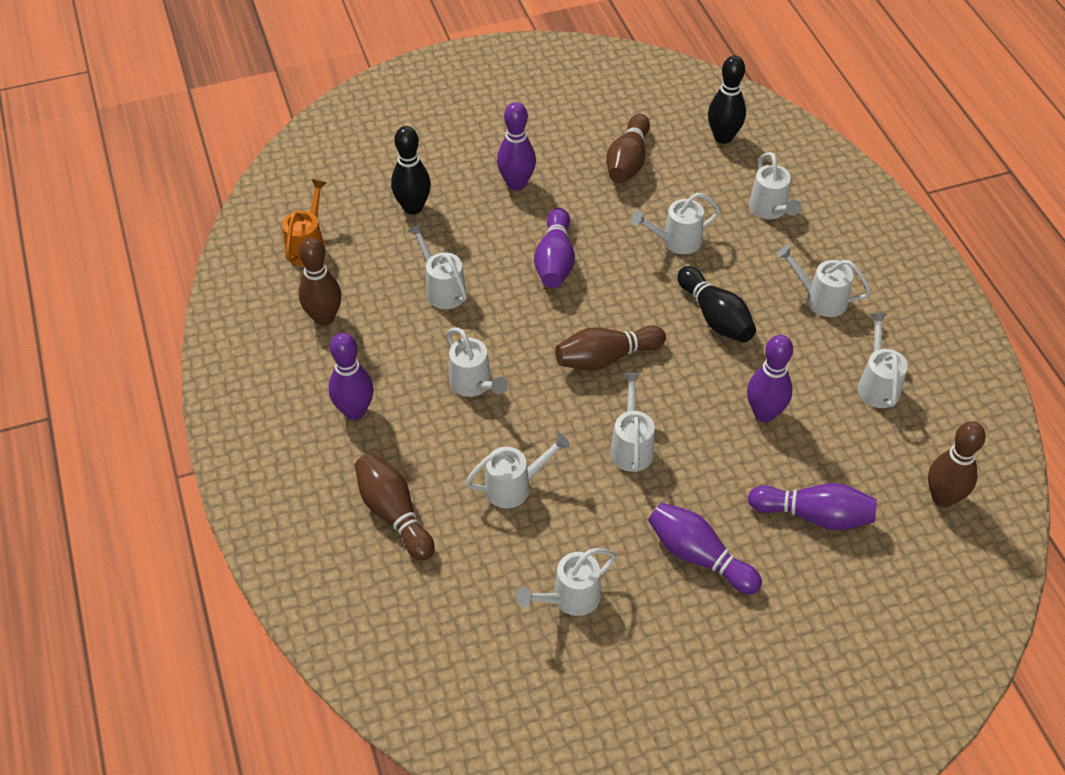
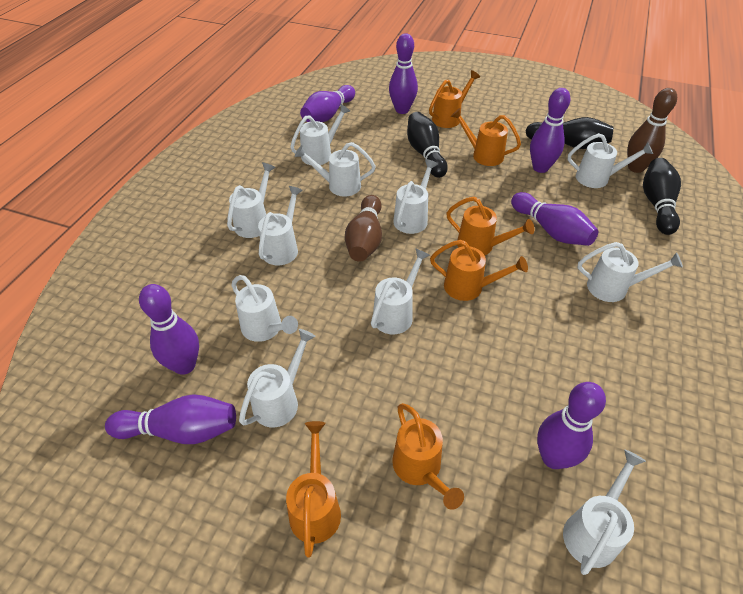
brown bowling pin: [299,238,342,326] [355,453,435,561] [555,326,666,371] [606,114,650,183] [928,421,986,507] = 5 -> [345,195,382,262] [627,88,677,173] = 2
orange watering can: [282,179,327,267] = 1 -> [286,421,341,558] [392,403,464,510] [429,70,480,128] [430,240,528,301] [446,197,534,255] [451,108,521,166] = 6
purple bowling pin: [329,333,374,420] [497,102,536,190] [534,208,575,288] [648,502,762,594] [747,335,793,422] [748,483,877,530] = 6 -> [105,394,236,444] [139,284,199,375] [300,85,355,122] [389,33,418,114] [511,192,599,246] [530,88,570,173] [537,382,606,469] = 7
white watering can: [407,223,467,309] [446,327,508,397] [465,433,570,508] [516,548,616,616] [610,373,655,472] [631,192,720,254] [749,152,801,219] [777,245,871,317] [858,313,908,408] = 9 -> [227,162,276,238] [231,275,298,342] [239,329,316,427] [258,186,303,265] [290,104,350,165] [295,142,376,196] [371,249,430,334] [393,159,438,234] [563,449,646,575] [568,133,653,188] [578,242,683,302] = 11

